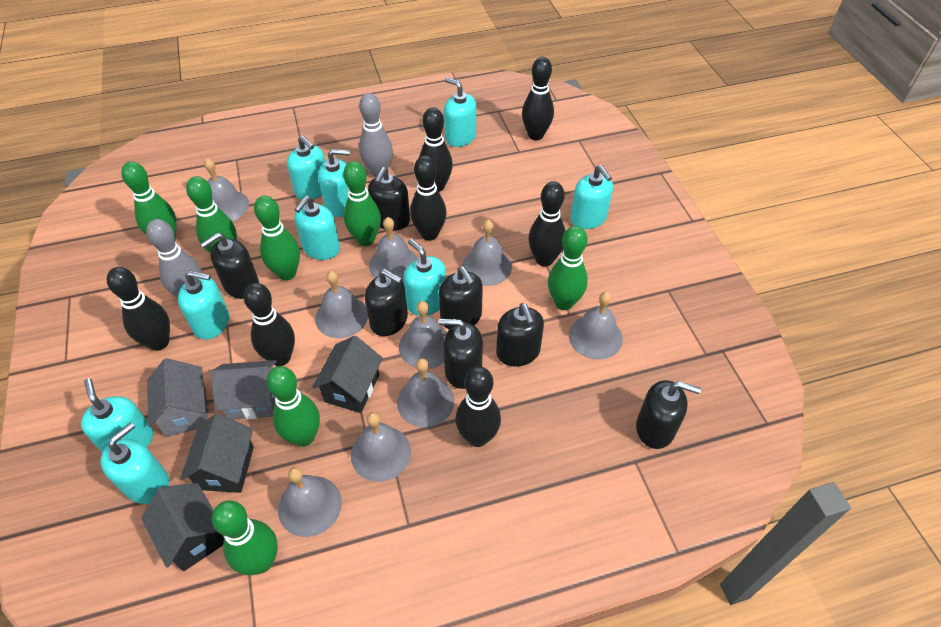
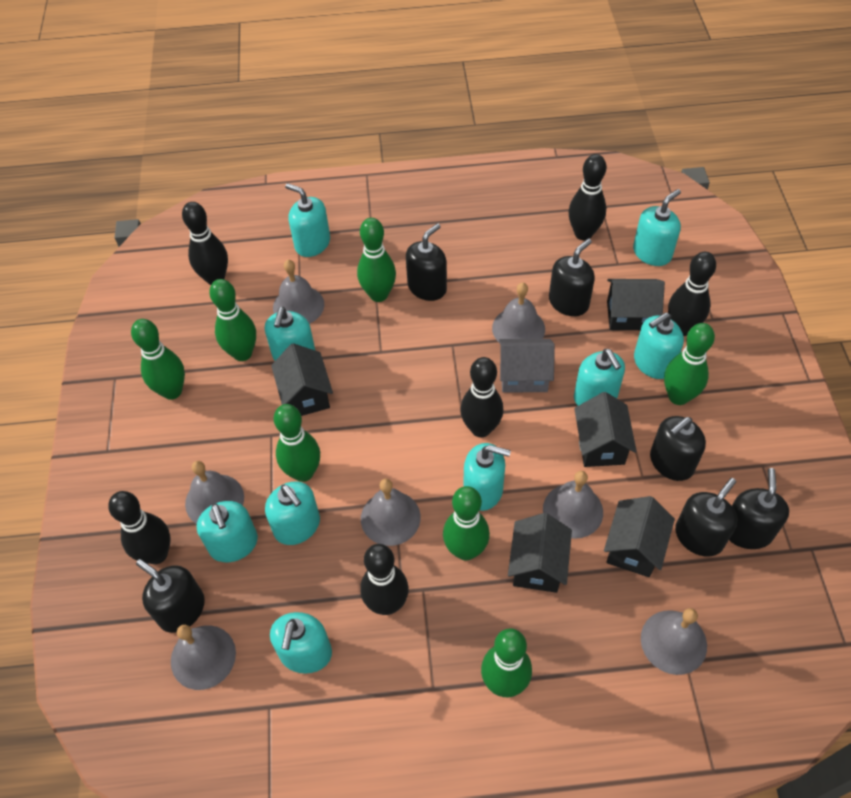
black bowling pin: [107,267,170,351] [243,283,295,366] [410,156,447,241] [419,107,453,192] [456,366,501,447] [522,57,554,140] [528,181,565,266] = 7 -> [108,491,170,564] [182,202,228,285] [360,544,409,615] [460,357,504,437] [568,154,606,240] [668,252,716,336] = 6
black house: [141,483,224,571] [180,413,254,493] [312,336,383,413] = 3 -> [271,343,333,416] [508,513,572,593] [574,392,637,467] [604,496,675,577] [607,279,665,330] = 5
black soap dispenser: [201,233,259,299] [365,269,408,336] [368,167,410,231] [439,267,483,330] [439,319,483,389] [496,303,544,367] [636,380,701,449] = 7 -> [136,559,205,633] [406,223,447,301] [549,238,595,316] [650,416,706,481] [675,478,737,556] [729,468,789,549] = 6
grey bell: [204,158,249,221] [278,467,342,537] [315,271,368,338] [351,412,411,482] [369,217,418,282] [397,358,454,427] [399,301,447,369] [462,219,512,286] [569,292,623,360] = 9 -> [171,625,236,690] [185,461,244,524] [273,260,324,324] [361,479,421,546] [492,282,545,342] [543,471,603,539] [641,608,707,675] = 7
grey bowling pin: [146,219,202,298] [359,93,393,177] = 2 -> none = 0
grey house: [147,358,208,437] [210,360,277,420] = 2 -> [499,339,555,392] = 1

